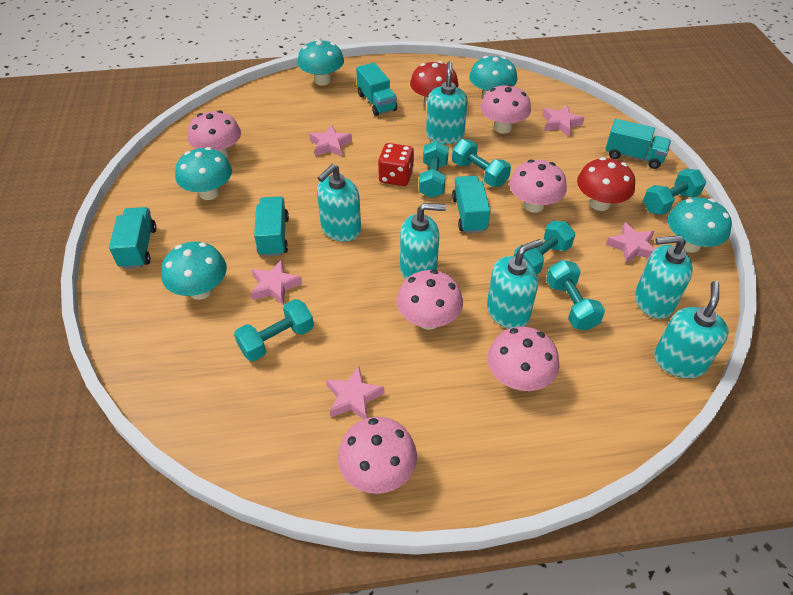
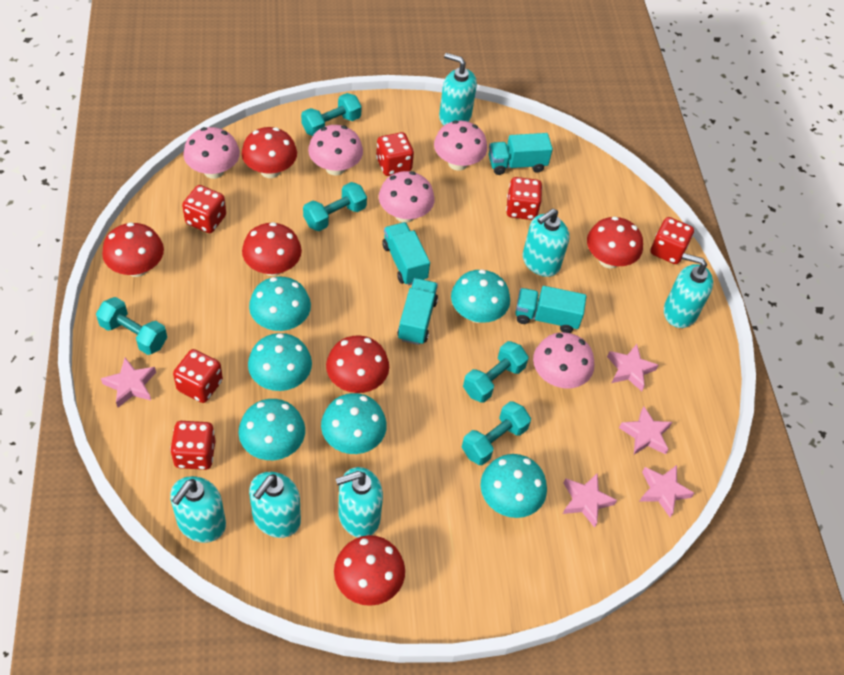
pink mushroom: [188,110,241,158] [338,417,417,494] [397,270,463,330] [480,84,531,134] [487,327,559,391] [509,160,567,213] = 6 -> [183,127,240,179] [308,125,363,176] [379,171,434,223] [434,120,487,171] [533,332,594,388] = 5
red dice: [378,143,414,186] = 1 -> [170,421,215,470] [173,349,223,403] [182,185,226,233] [376,132,414,176] [506,177,542,220] [651,217,694,264] = 6
red mushroom: [410,61,459,106] [577,157,635,211] = 2 -> [102,222,164,277] [242,127,297,178] [242,222,302,276] [326,336,389,393] [334,535,405,606] [587,217,643,268] = 6
turquoise dumbbell: [234,299,314,361] [419,141,449,198] [452,139,511,187] [514,221,575,274] [546,260,605,330] [643,169,706,215] = 6 -> [96,297,167,355] [301,93,362,136] [303,182,367,231] [462,401,531,465] [463,341,529,403] = 5
turquoise mushroom: [161,242,227,300] [175,147,232,200] [297,39,344,86] [469,56,517,98] [668,197,732,253] = 5 -> [238,399,305,460] [248,333,312,391] [249,276,311,331] [321,393,387,454] [451,269,510,323] [480,454,547,518] = 6
turquoise truck: [109,207,157,269] [254,196,289,257] [356,62,397,116] [452,176,490,233] [605,119,671,169] = 5 -> [382,222,430,286] [397,278,438,345] [489,133,553,175] [515,286,586,333] = 4

